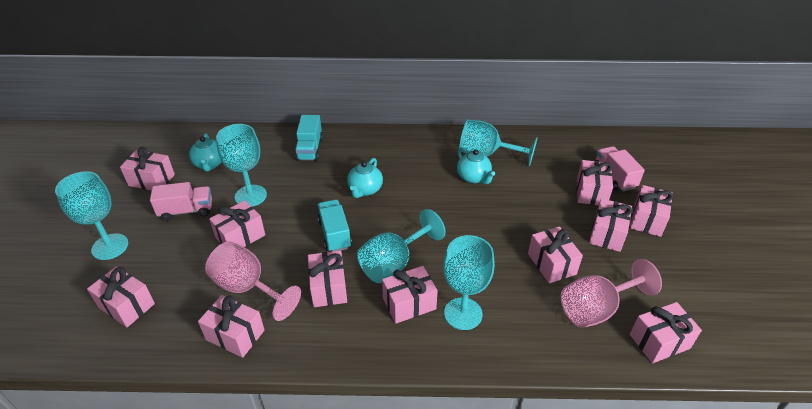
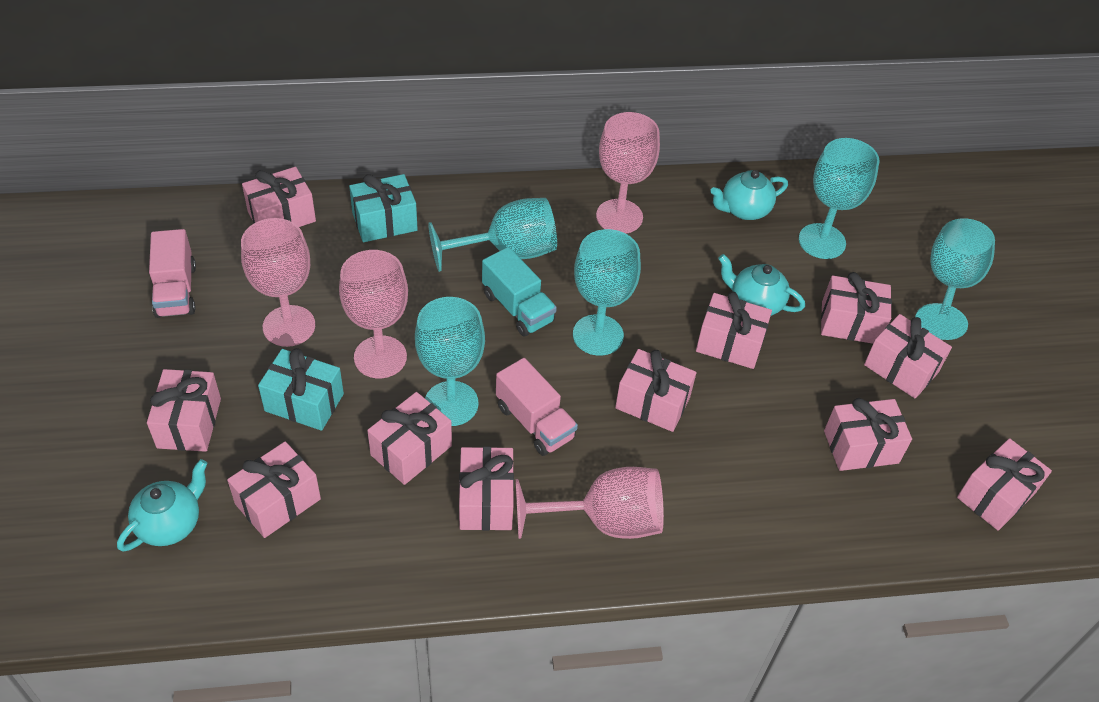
pink goblet: [205,241,301,321] [561,259,662,328] = 2 -> [241,218,315,347] [339,250,408,378] [516,467,664,539] [596,112,660,234] = 4
turquoise gift: none = 0 -> [258,348,344,431] [349,174,418,242] = 2
turquoise truck: [295,115,323,161] [317,199,352,251] = 2 -> [482,247,557,337] = 1

